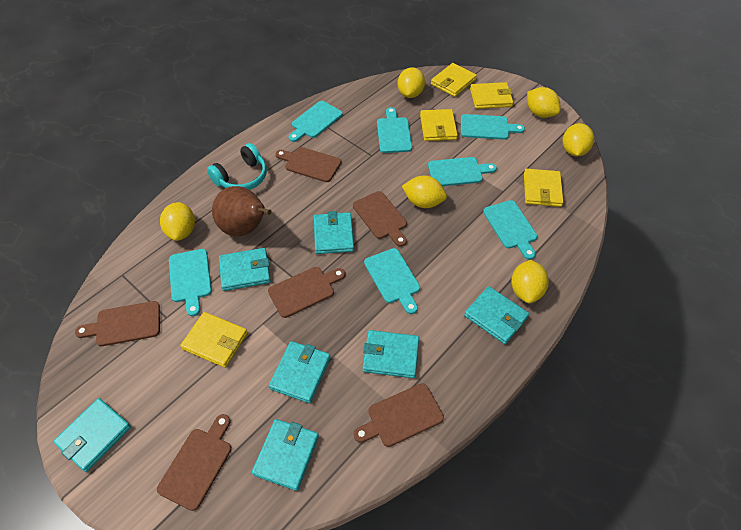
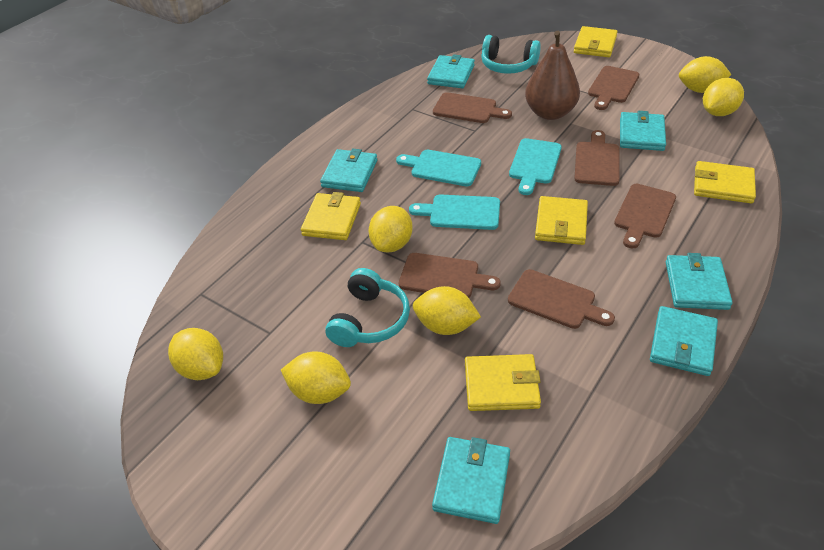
turquoise cutting board: [169,249,212,316] [289,101,343,142] [364,248,420,314] [377,107,412,153] [428,157,497,186] [461,114,525,140] [483,200,537,260] = 7 -> [396,150,481,186] [409,194,500,230] [509,138,562,195] = 3
turquoise headphones: [207,143,267,190] = 1 -> [325,268,410,347] [481,35,541,74] = 2
turquoise wallet: [53,398,131,472] [219,248,271,291] [252,419,319,491] [269,341,331,403] [314,211,354,254] [363,330,419,378] [464,286,529,344] = 7 -> [320,148,377,192] [427,54,475,88] [432,437,510,524] [620,111,666,151] [650,306,718,376] [666,253,733,310] = 6

